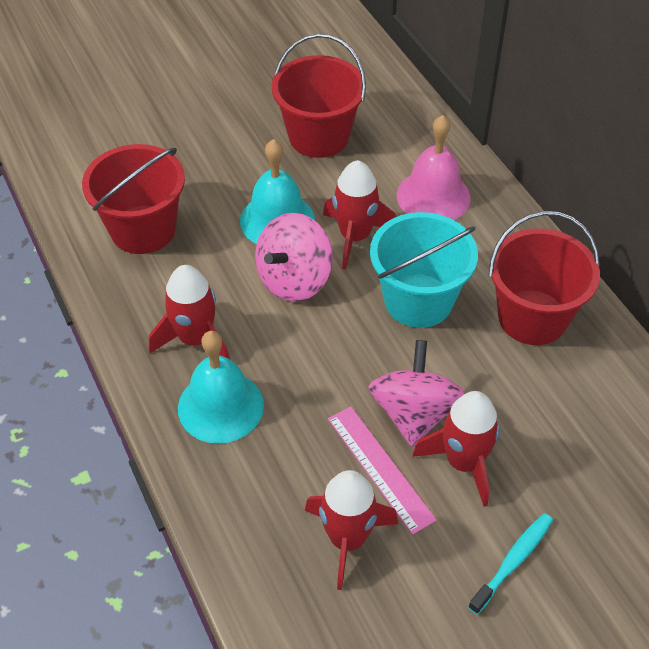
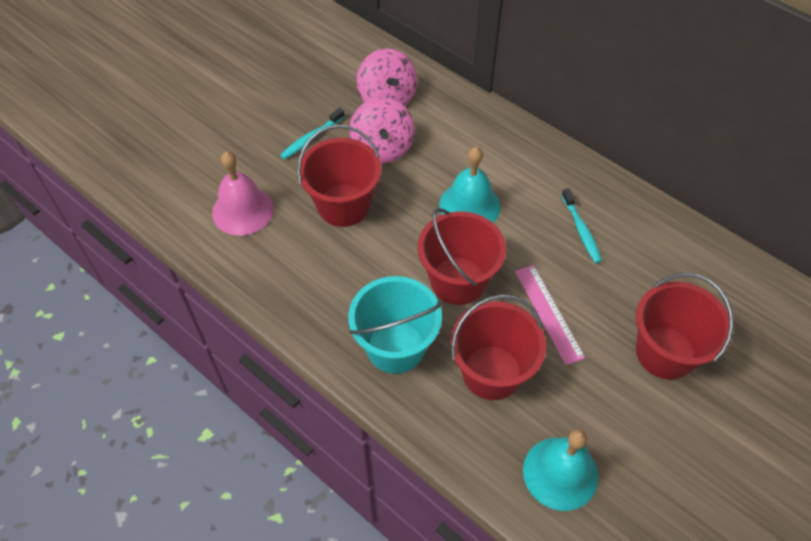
red bucket: [82,144,185,254] [272,34,366,158] [489,211,600,345] = 3 -> [297,124,381,227] [418,208,506,305] [450,294,546,400] [636,273,734,379] = 4
red rocket: [149,265,230,359] [305,470,398,590] [323,160,396,270] [412,391,500,507] = 4 -> none = 0
turquoise toothbrush: [468,513,553,615] = 1 -> [280,108,345,159] [561,188,602,263] = 2

